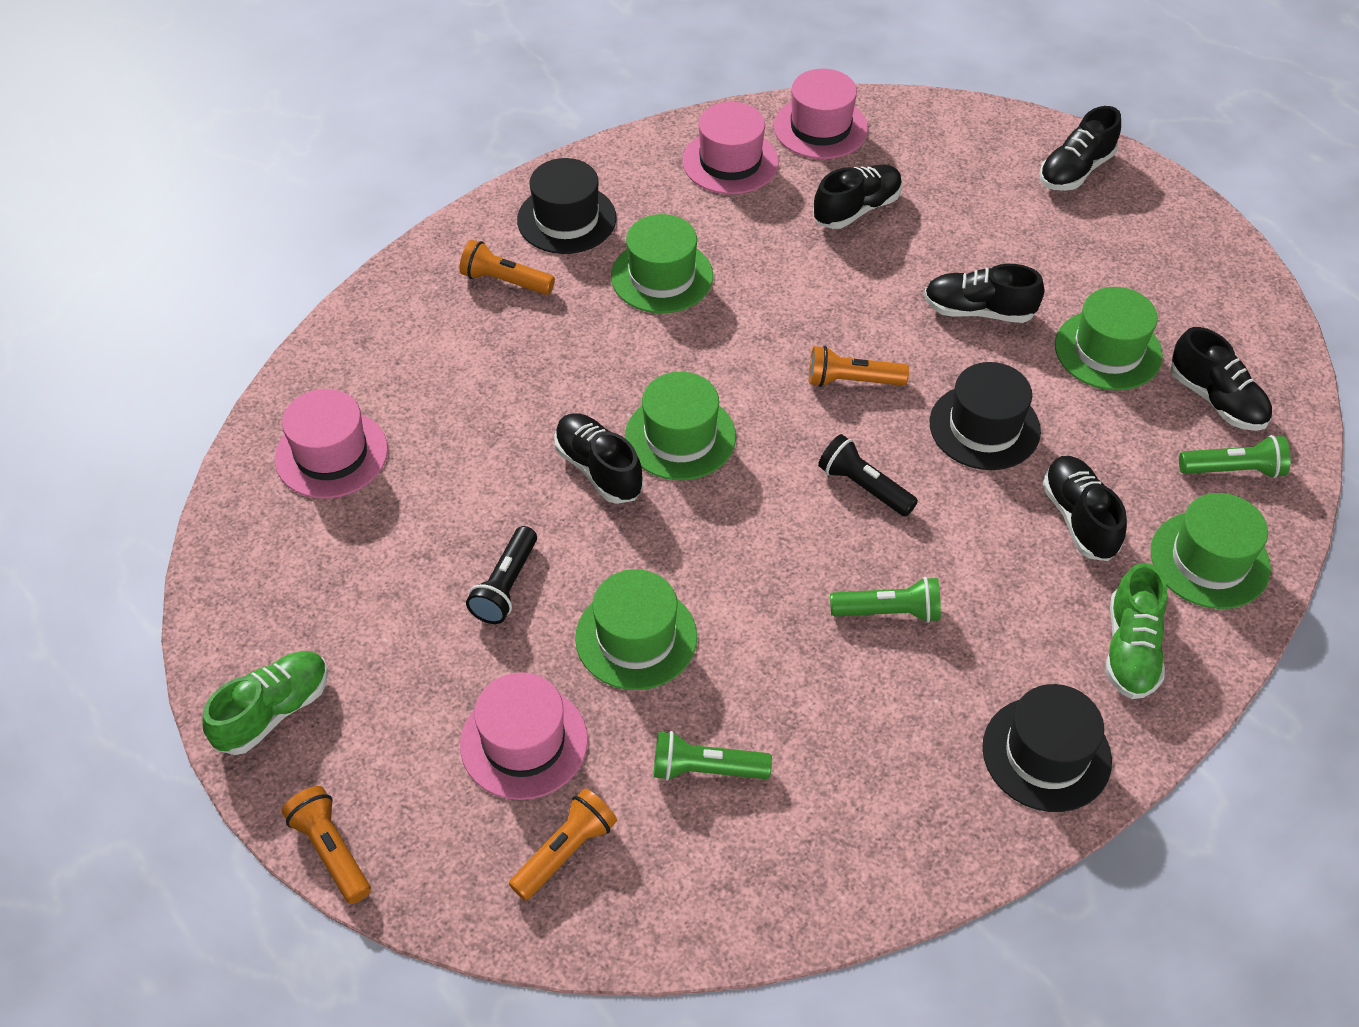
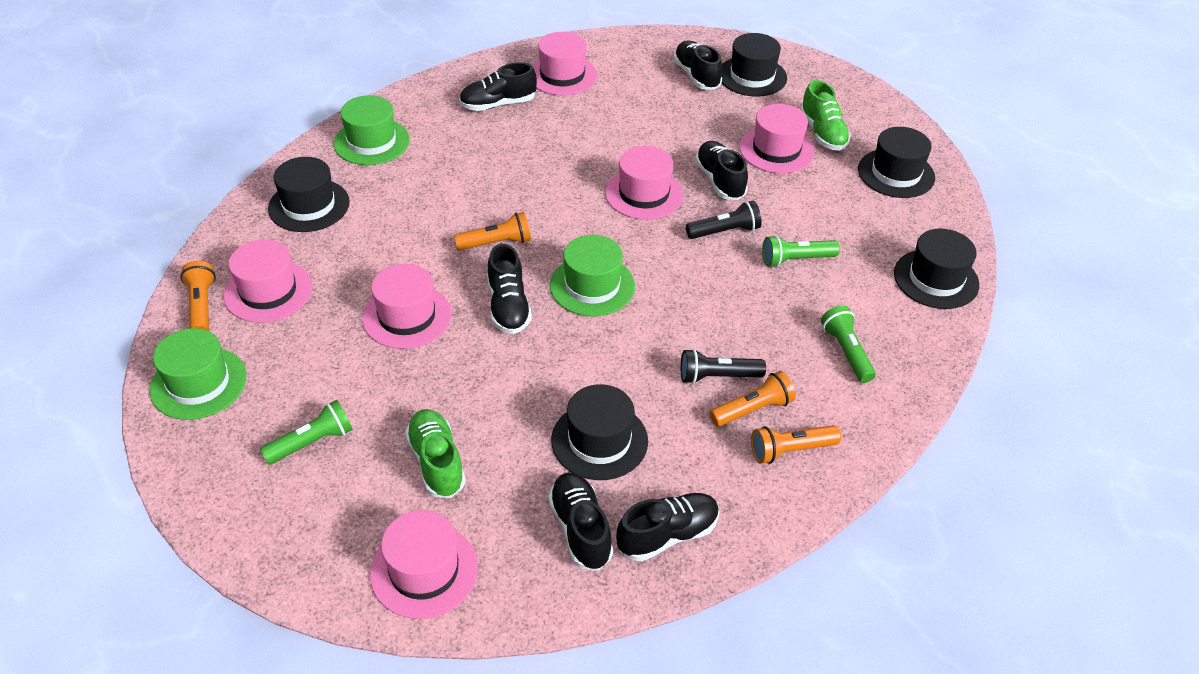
black hat: [517,158,617,254] [930,362,1041,470] [982,684,1112,812] = 3 -> [268,157,350,232] [551,384,648,480] [721,33,787,97] [858,127,935,198] [894,228,979,309] = 5
green hat: [575,569,697,690] [611,214,713,313] [625,372,736,480] [1055,287,1163,390] [1151,493,1271,609] = 5 -> [150,328,247,420] [334,95,410,165] [550,235,635,317] = 3
pink hat: [275,389,388,499] [460,672,588,800] [683,102,779,194] [774,69,868,159] = 4 -> [224,239,312,323] [362,264,451,349] [370,510,478,619] [532,32,597,96] [605,146,683,220] [739,104,814,173] = 6

